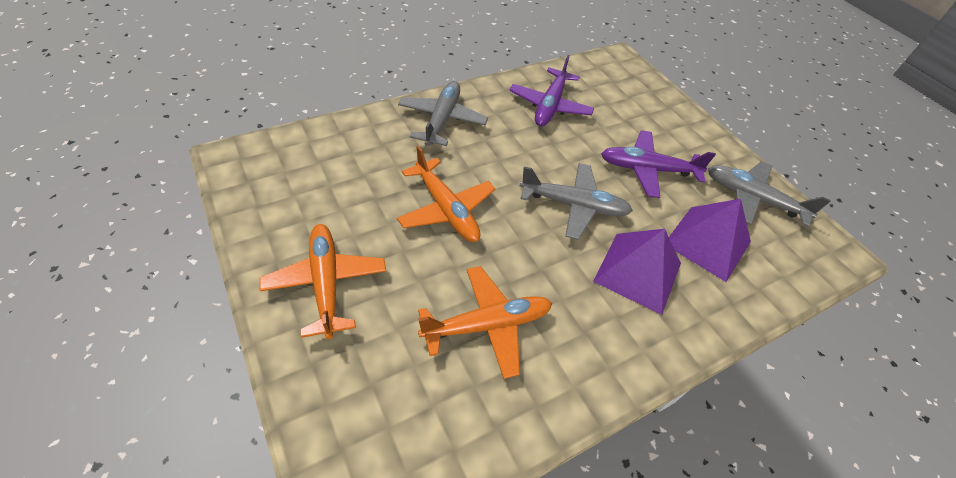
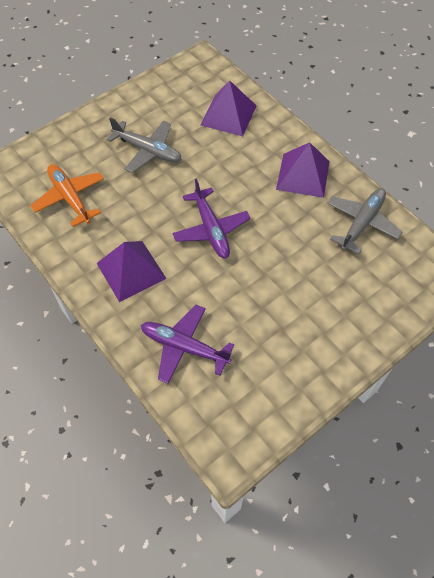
grey plane: [398,81,488,146] [520,163,633,240] [708,161,831,227] = 3 -> [106,117,182,173] [327,189,403,254] = 2
orange plane: [260,224,386,339] [397,146,495,242] [418,266,552,379] = 3 -> [31,164,104,227] = 1
purple pyramid: [593,229,681,315] [669,199,751,282] = 2 -> [97,241,167,302] [201,80,257,136] [276,142,330,198] = 3

